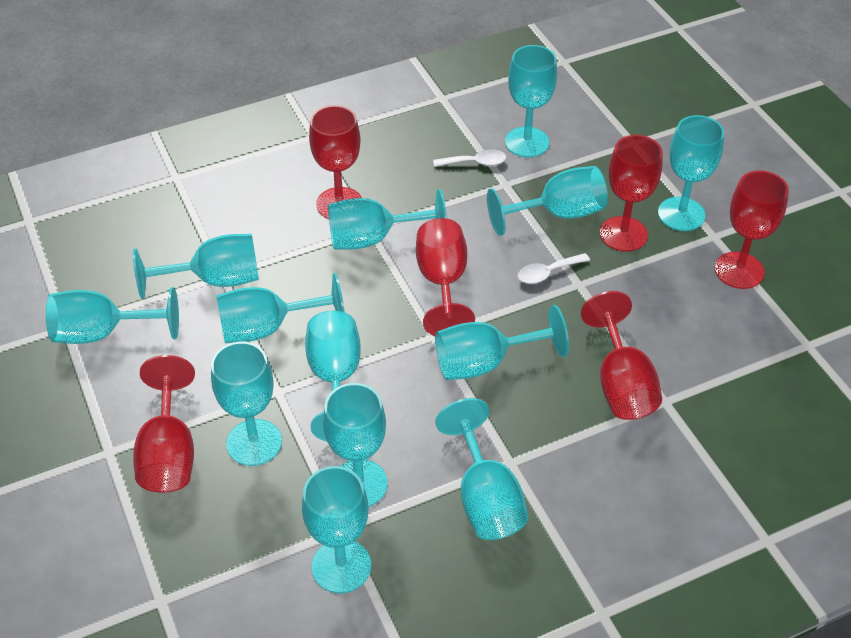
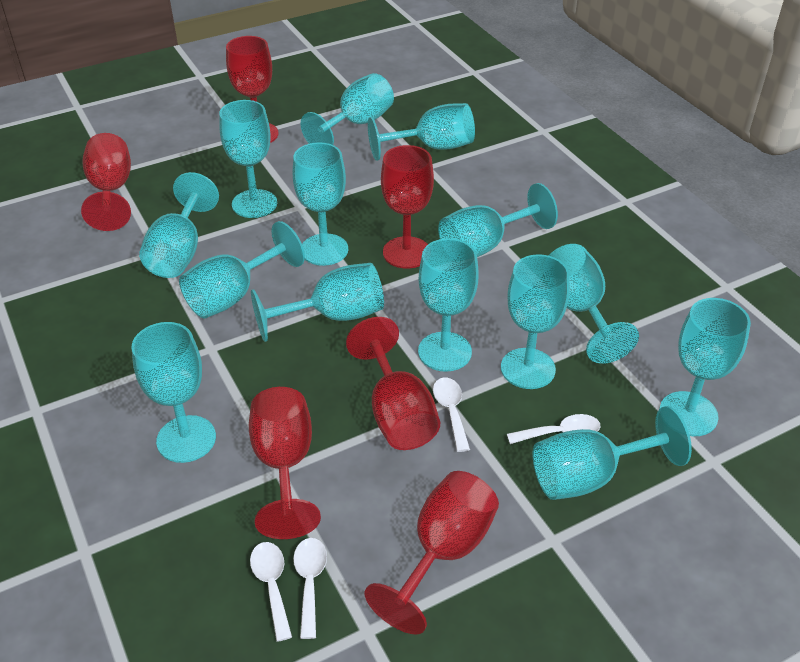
turquoise goblet: [46,287,179,344] [133,234,259,299] [211,342,282,466] [216,273,345,343] [302,466,371,593] [305,310,361,442] [323,383,388,507] [328,189,447,249] [435,305,569,380] [435,398,529,540] [487,166,608,236] [505,45,557,158] [658,115,724,231] = 13 -> [131,322,216,463] [139,172,219,278] [179,221,305,319] [219,100,277,218] [251,263,384,342] [293,142,348,266] [300,73,394,145] [368,103,475,161] [418,238,479,372] [438,183,558,257] [501,254,570,389] [533,406,692,500] [549,244,639,364] [660,298,751,436] = 14
white spoon: [433,149,506,167] [518,253,590,284] = 2 -> [250,542,292,642] [293,538,327,639] [433,378,470,452] [507,414,601,444] = 4

